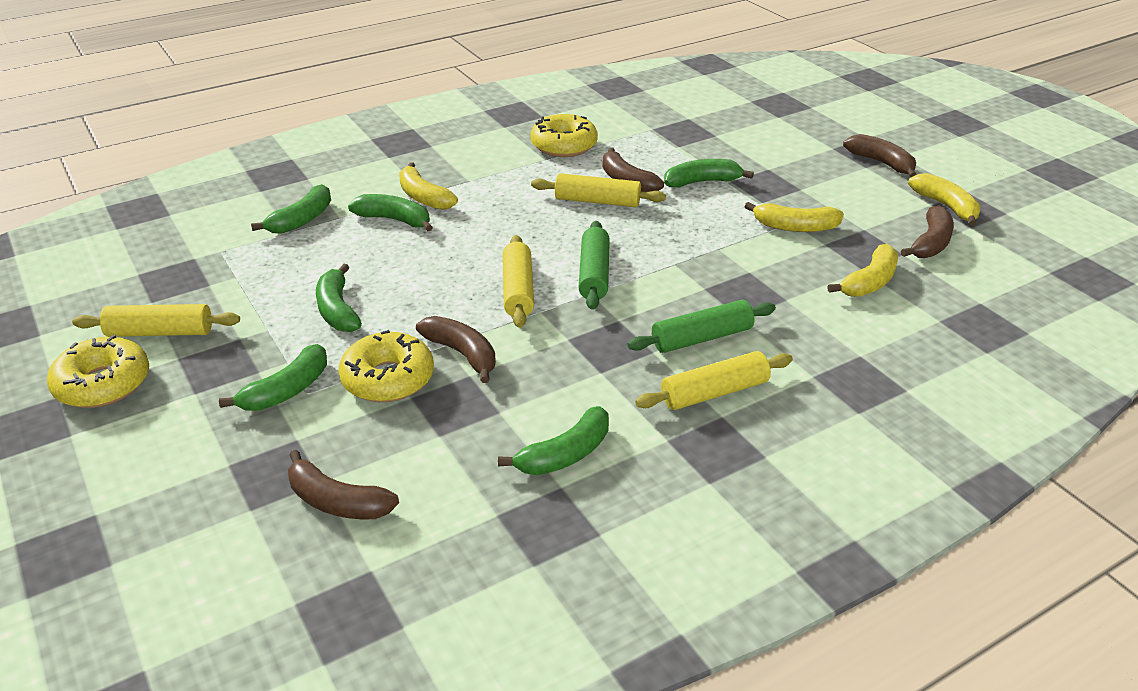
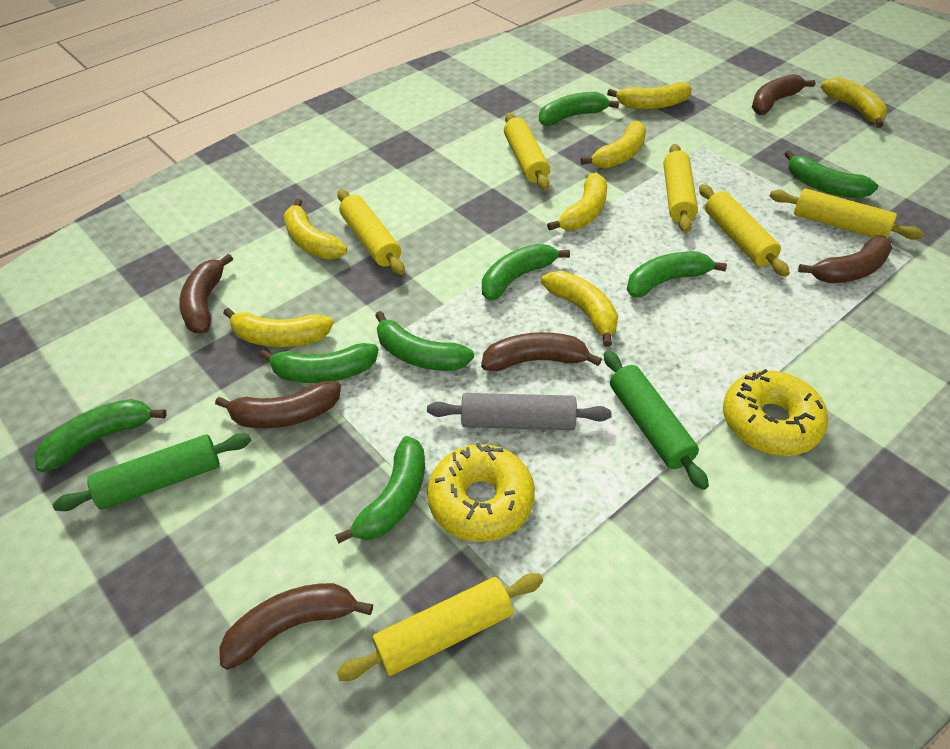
brown banana: [288,450,399,519] [416,316,496,383] [602,147,664,192] [843,134,916,177] [901,205,954,258] = 5 -> [179,254,233,333] [215,381,341,429] [219,583,373,670] [481,332,602,371] [752,74,816,115] [798,236,892,283] = 6
green banana: [219,344,327,411] [251,184,331,234] [316,264,362,332] [348,194,433,231] [498,406,609,475] [664,159,754,188] = 6 -> [34,399,167,472] [259,343,378,383] [335,436,425,544] [375,311,474,371] [482,244,570,301] [539,92,619,126] [627,252,727,298] [785,150,878,198] = 8
grey rolling pin: none = 0 -> [427,393,612,430] = 1
yellow banana: [399,162,458,210] [744,202,844,232] [827,244,898,297] [908,173,980,226] = 4 -> [223,308,334,347] [284,199,347,259] [541,271,618,347] [547,173,607,231] [581,121,646,168] [607,82,692,109] [821,77,888,128] = 7
yellow donut: [47,335,149,408] [338,330,434,402] [531,114,598,157] = 3 -> [427,443,535,542] [723,369,828,456] = 2
yellow rolling pin: [72,304,240,337] [503,235,534,328] [531,173,666,207] [635,351,793,410] = 4 -> [336,573,543,681] [337,189,405,275] [504,113,550,190] [663,144,698,233] [699,184,790,277] [770,188,923,240] = 6

